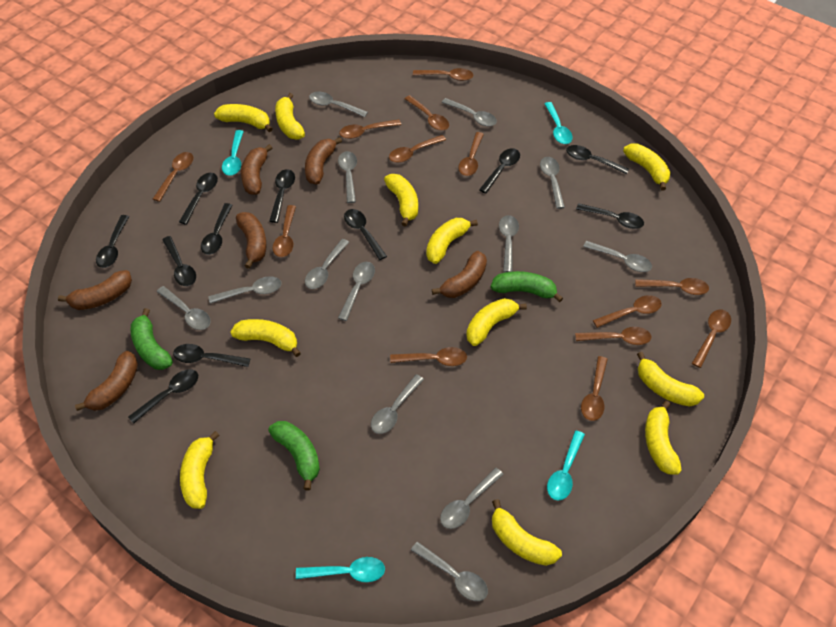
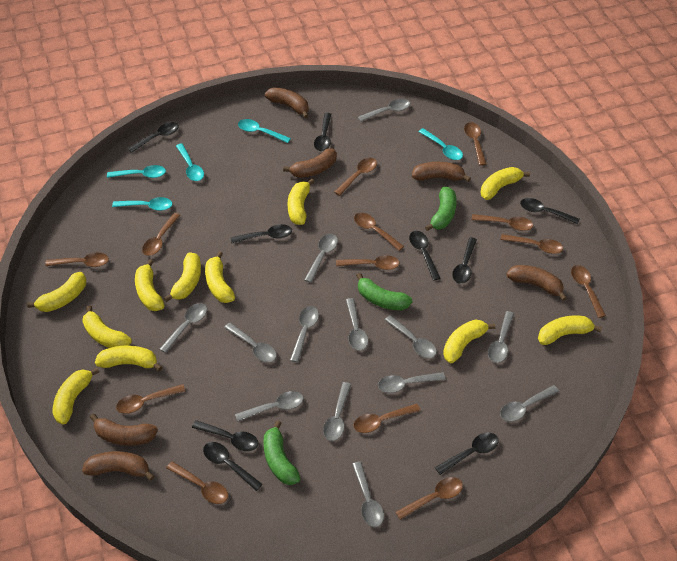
black spoon: [96,215,129,268] [128,369,198,424] [162,236,196,286] [173,344,250,367] [179,173,218,225] [201,203,233,255] [269,169,295,223] [344,209,387,260] [479,148,520,194] [566,145,629,174] [576,203,644,229] = 11 -> [128,122,179,153] [192,420,259,451] [203,442,263,491] [231,224,292,243] [314,113,332,151] [409,231,441,281] [435,433,498,475] [452,237,477,284] [520,198,580,224] = 9
turquoise spoon: [222,130,244,176] [296,557,385,582] [544,102,573,144] [547,430,585,501] = 4 -> [107,165,166,178] [112,197,172,211] [176,143,204,181] [238,119,291,143] [418,128,463,160] = 5

